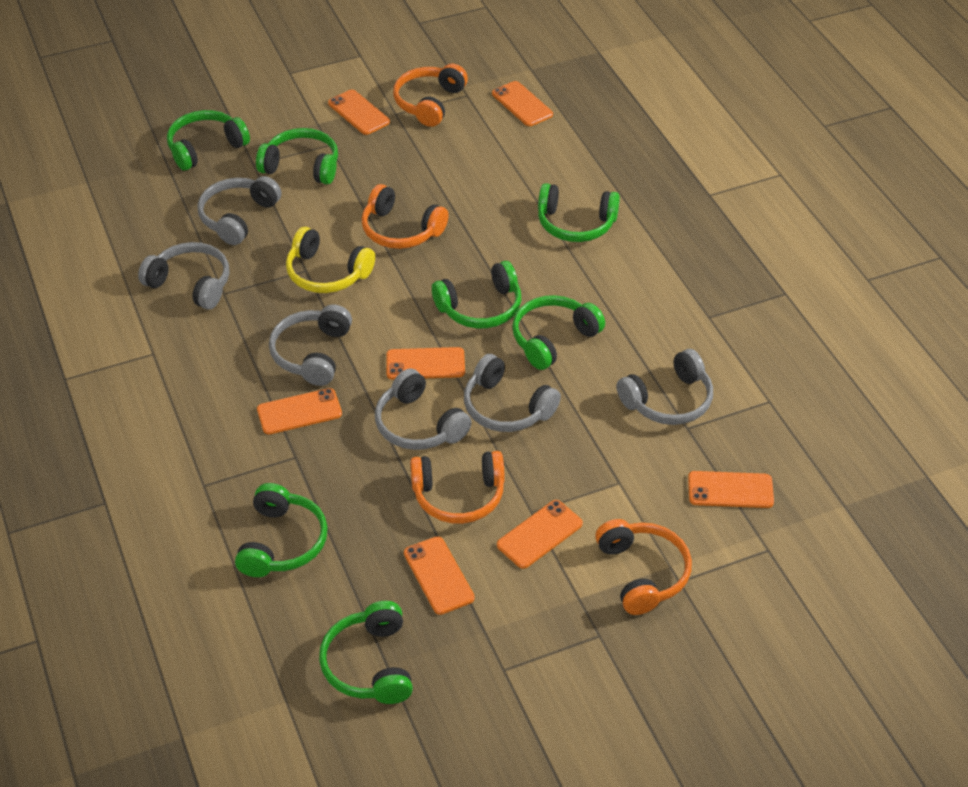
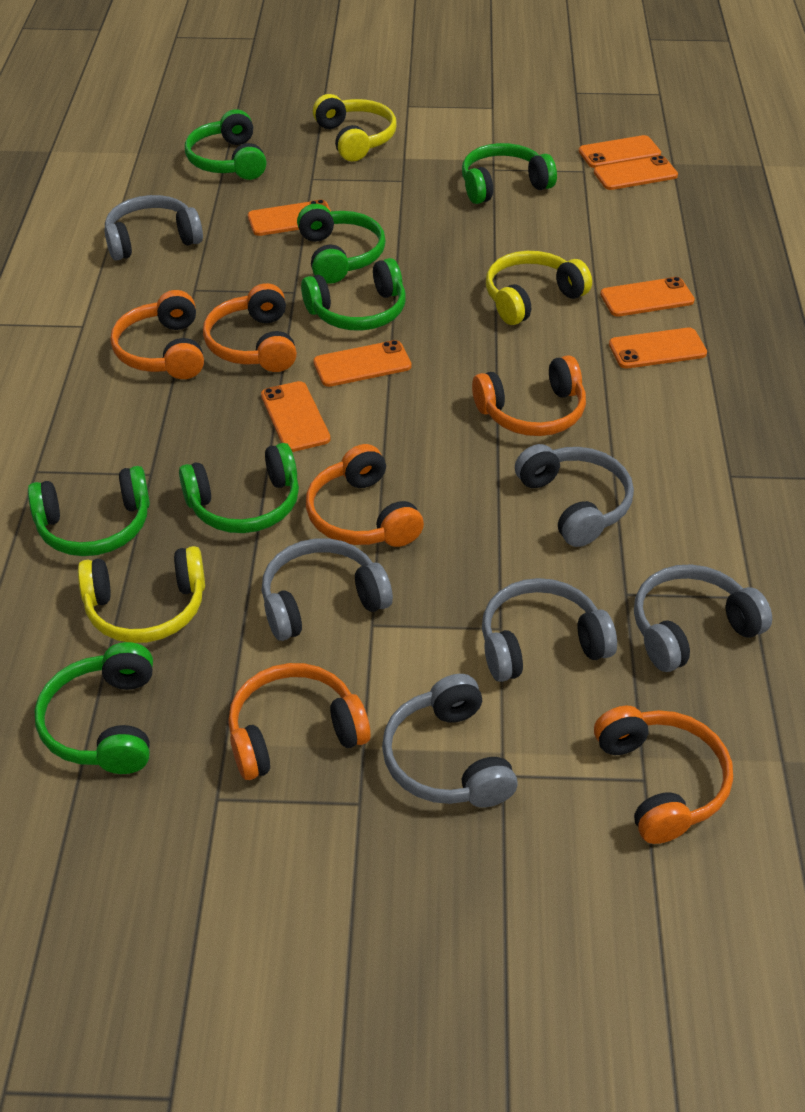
orange headphones: [362,184,449,249] [393,63,468,127] [410,451,505,524] [595,519,692,615] = 4 -> [111,290,204,379] [203,283,297,372] [228,663,371,780] [306,444,424,547] [472,355,586,436] [594,706,733,844] = 6
yellow headphones: [286,227,375,293] = 1 -> [78,546,205,643] [313,94,396,161] [486,251,592,325] = 3

